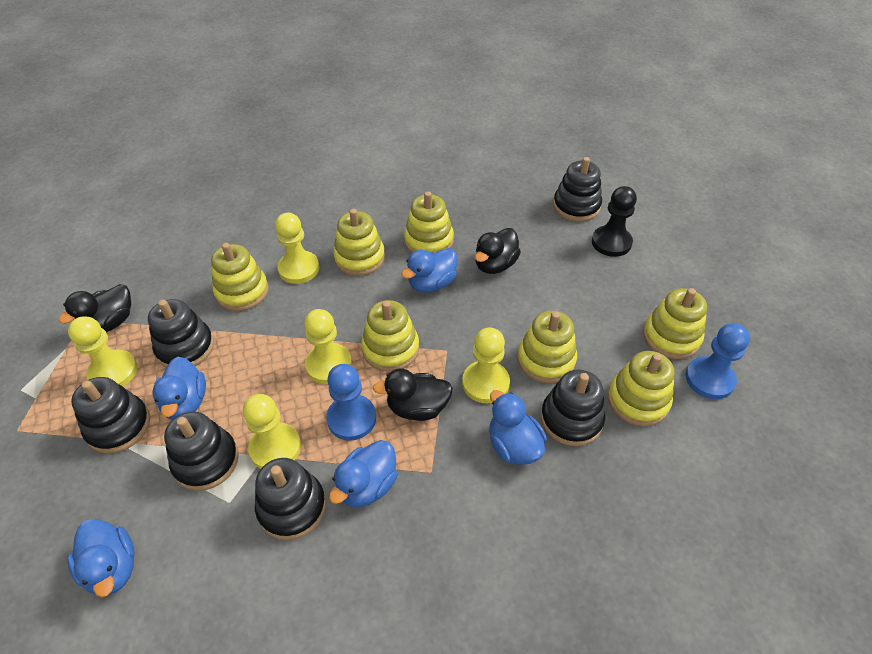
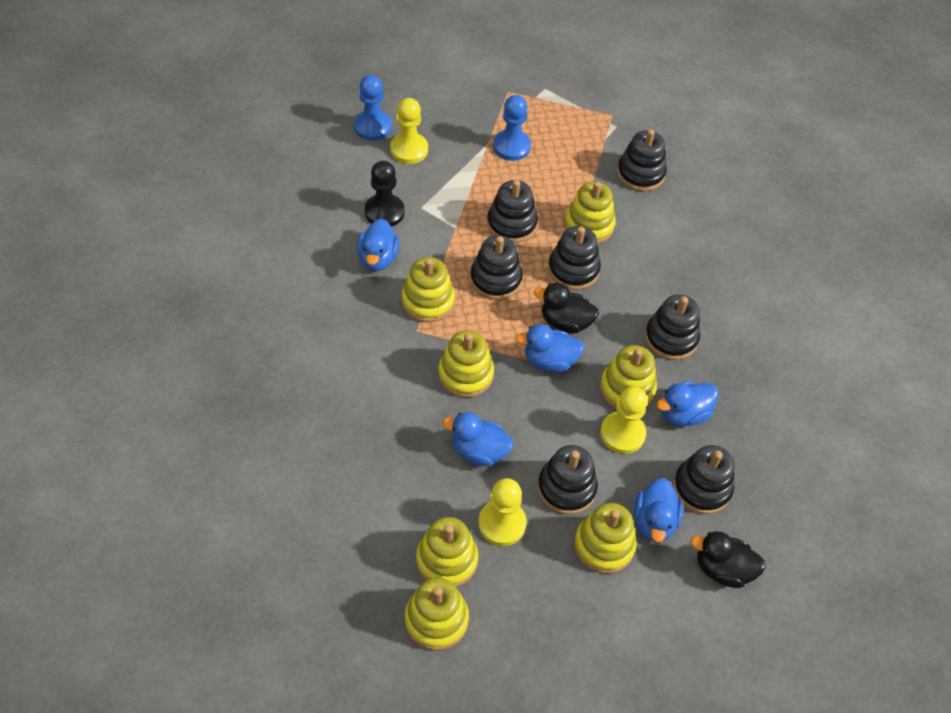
black duck: [59,284,131,332] [373,368,453,421] [475,228,521,274] = 3 -> [534,283,599,333] [690,531,766,588] = 2
black stacking toy: [71,377,150,454] [148,299,214,367] [164,412,239,491] [255,458,326,540] [541,370,605,446] [553,157,602,222] = 6 -> [470,235,523,300] [487,180,538,243] [538,445,598,515] [548,226,601,290] [617,129,667,192] [645,294,700,360] [673,445,735,514] = 7
yellow pawn: [68,316,137,386] [243,394,301,469] [275,213,319,284] [304,309,352,384] [462,327,510,403] = 5 -> [390,98,428,164] [478,478,527,546] [600,386,647,454] = 3

